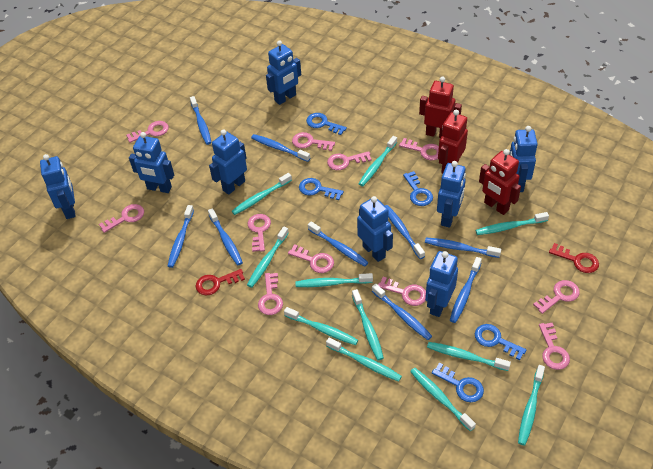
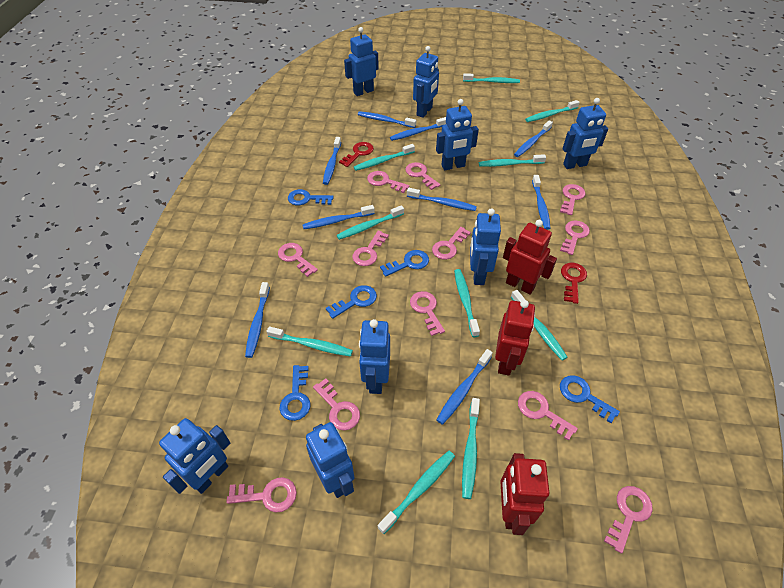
pink key: [99,204,144,233] [126,121,169,143] [248,214,271,252] [258,273,283,315] [288,244,334,273] [292,132,335,151] [327,151,372,170] [378,277,426,306] [399,138,439,160] [533,280,580,314] [539,323,570,370] = 11 -> [227,477,297,512] [278,243,318,277] [313,378,360,431] [352,231,389,266] [367,171,409,193] [406,162,441,190] [410,291,445,336] [432,227,471,260] [518,391,578,441] [560,184,586,215] [560,220,590,255] [604,486,653,554] = 12
turquoise toothbrush: [232,173,292,215] [247,226,289,288] [284,307,358,345] [295,273,373,287] [326,337,402,382] [352,289,384,360] [359,136,397,186] [410,368,476,431] [427,342,511,371] [476,212,549,235] [518,365,545,445] = 11 -> [266,327,353,356] [337,205,404,240] [354,144,415,171] [378,451,455,534] [454,269,480,337] [462,398,480,499] [463,73,520,83] [479,154,546,167] [511,290,568,361] [525,100,580,122] = 10

